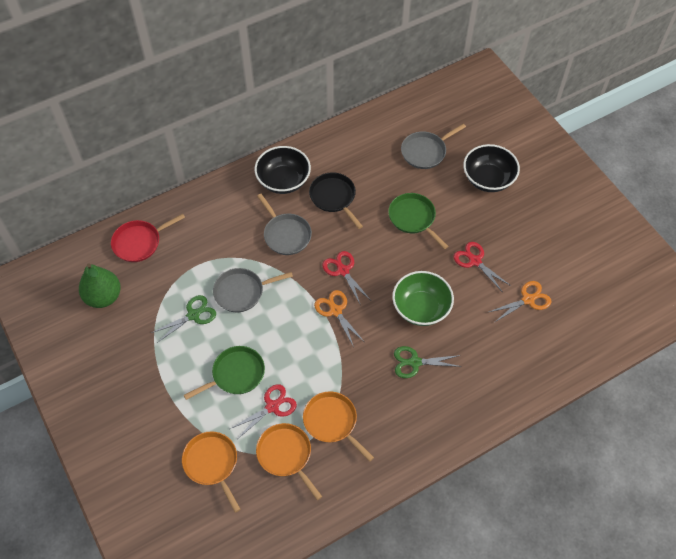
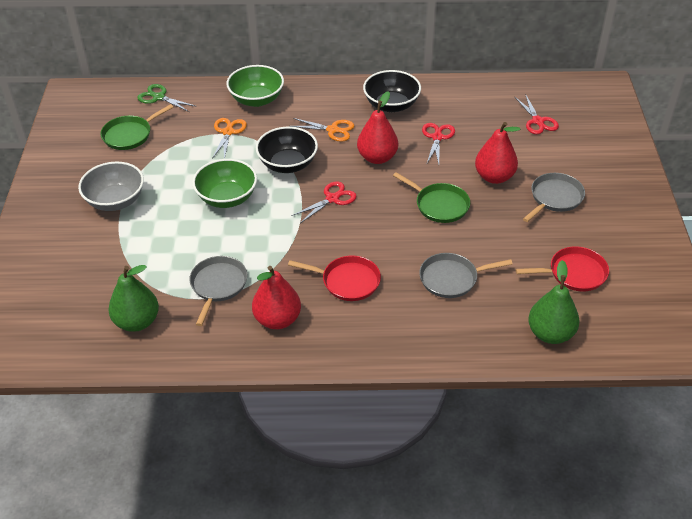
black pan: [309,172,363,229] = 1 -> none = 0
green bowl: [392,271,454,326] = 1 -> [192,159,257,208] [226,65,284,107] = 2
green pear: [79,263,121,308] = 1 -> [108,265,159,332] [528,260,580,344] = 2
green scissors: [151,295,216,343] [394,346,462,378] = 2 -> [137,84,197,112] = 1
grey bowl: none = 0 -> [78,162,144,211] = 1
orange pan: [182,431,241,513] [256,423,322,500] [303,391,374,462] = 3 -> none = 0
red pan: [111,214,185,262] = 1 -> [288,256,381,301] [516,246,609,292] = 2
red pear: none = 0 -> [252,266,301,329] [357,91,398,164] [475,122,520,184] = 3

